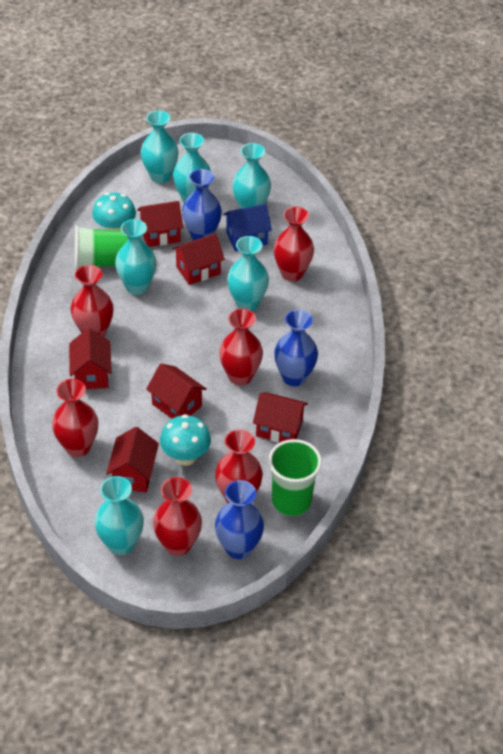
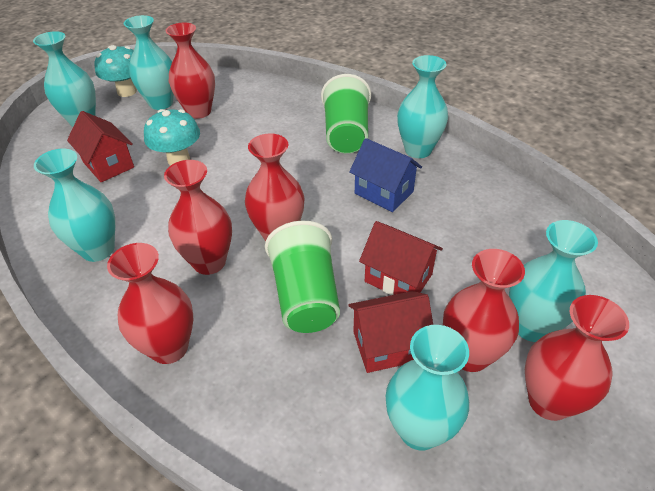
blue vase: [182,169,222,240] [215,480,264,559] [274,310,318,386] = 3 -> none = 0
red house: [69,328,112,389] [106,427,159,493] [137,201,183,247] [146,363,207,419] [172,233,225,285] [253,392,308,443] = 6 -> [67,111,134,182] [348,291,433,373] [359,221,443,295] = 3

